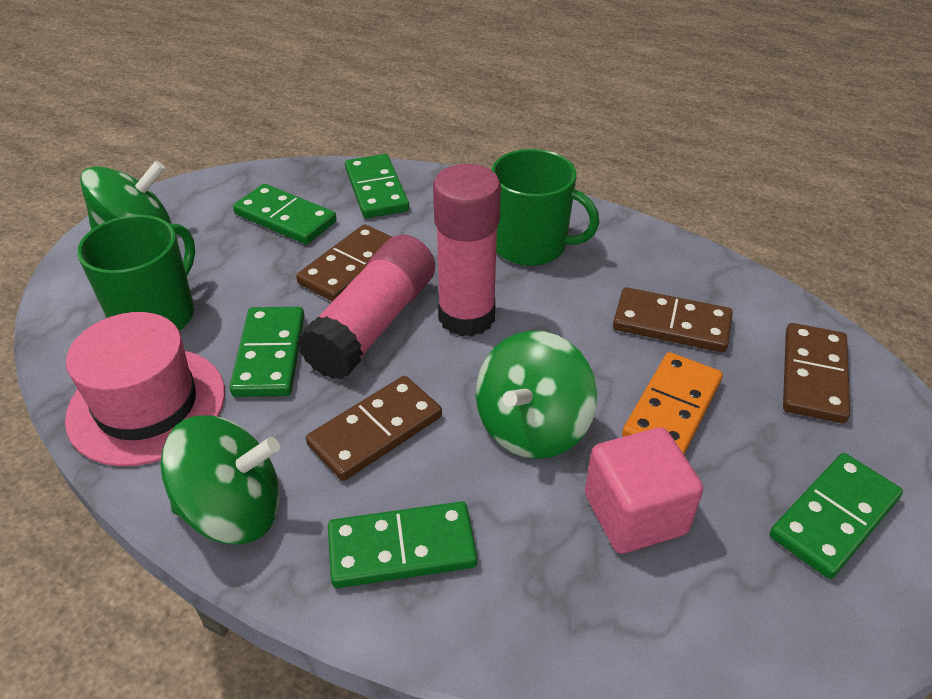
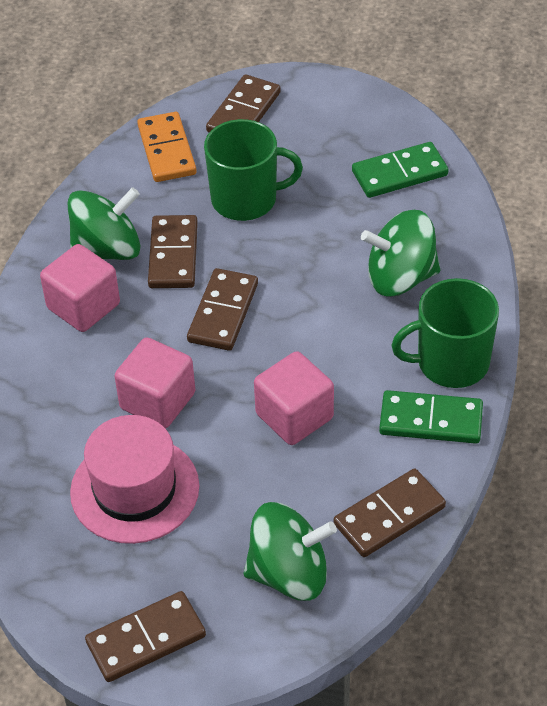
brown domino: [296,224,392,302] [306,376,442,481] [613,287,733,352] [783,323,850,423] = 4 -> [85,591,206,682] [148,215,198,288] [187,268,258,351] [206,74,281,132] [334,469,446,557] = 5
green domino: [229,307,305,397] [233,184,337,244] [328,501,477,588] [345,154,409,218] [770,453,903,579] = 5 -> [352,142,449,198] [379,390,483,444] = 2
pink cube: [585,427,703,554] = 1 -> [40,244,120,332] [115,337,195,428] [254,351,334,445] = 3
pink glue stick: [297,234,435,380] [433,164,501,337] = 2 -> none = 0

